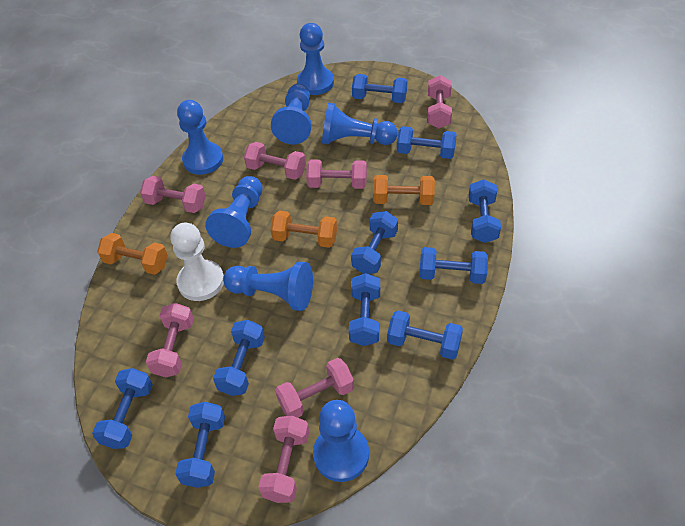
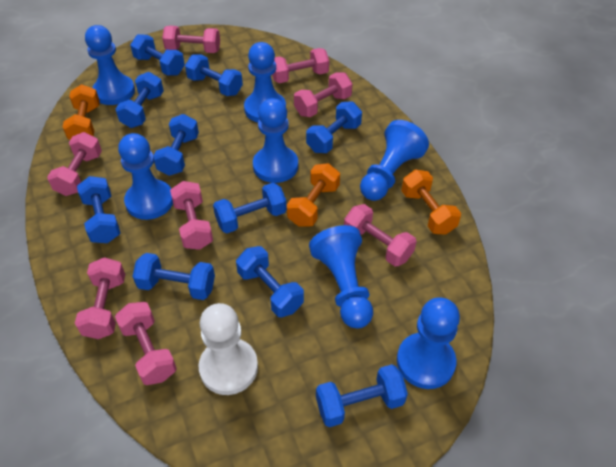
pink dumbbell: [140,176,206,213] [146,303,194,378] [244,142,306,180] [258,416,309,503] [275,358,354,418] [306,160,367,189] [428,75,452,128] = 7 -> [47,132,102,196] [75,257,125,339] [115,302,177,385] [162,26,220,53] [170,181,213,250] [272,48,329,83] [294,72,353,117] [344,204,417,266] = 8

